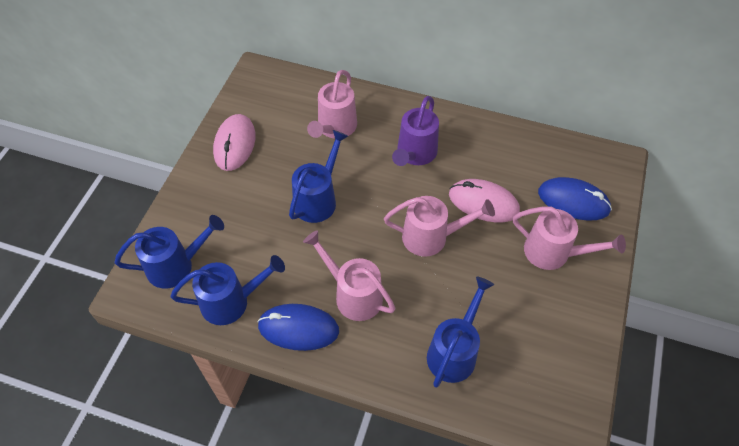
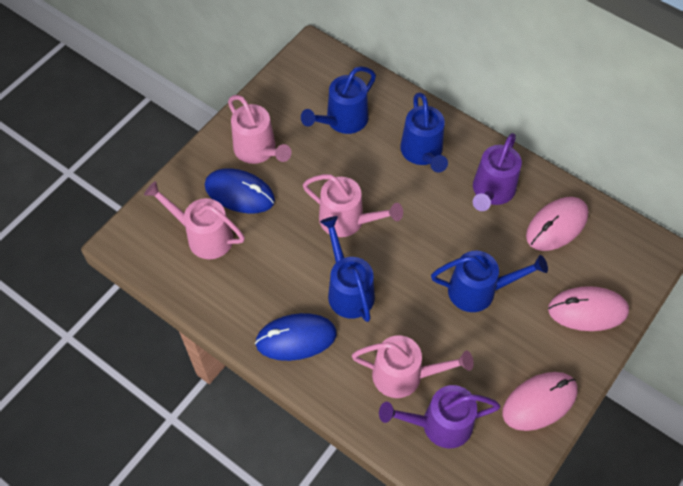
pink mouse: [213,114,256,171] [449,179,520,222] = 2 -> [502,372,578,431] [526,197,589,251] [548,286,629,331] = 3
purple watering can: [392,96,439,166] = 1 -> [379,385,501,448] [473,133,522,211] = 2

